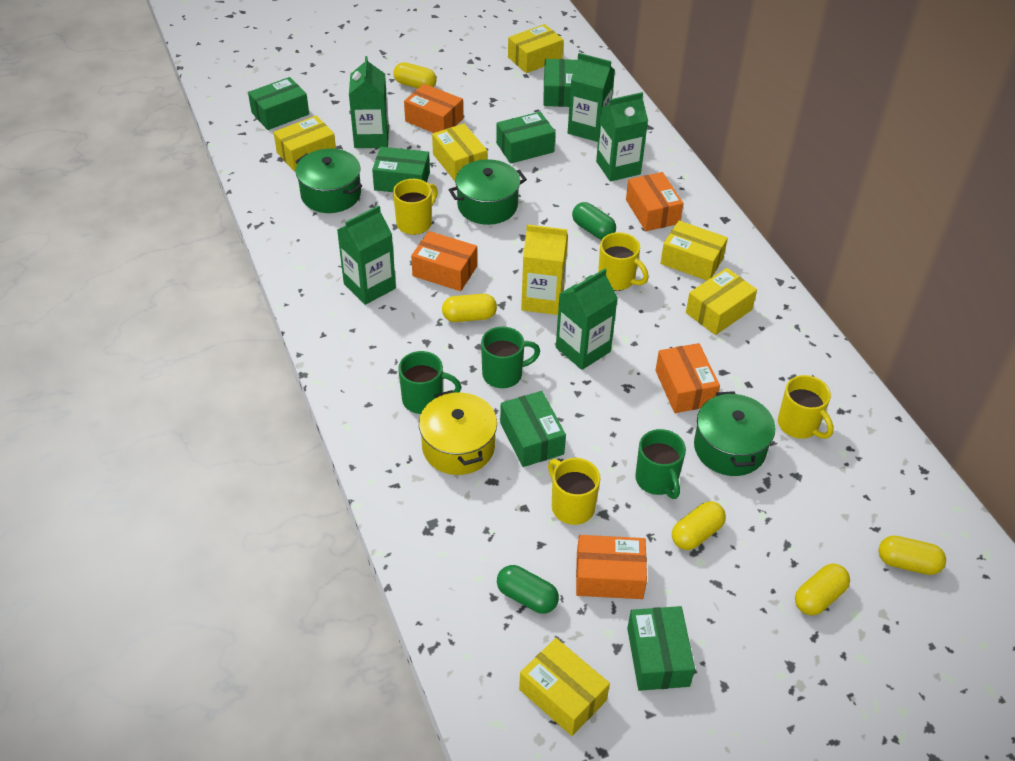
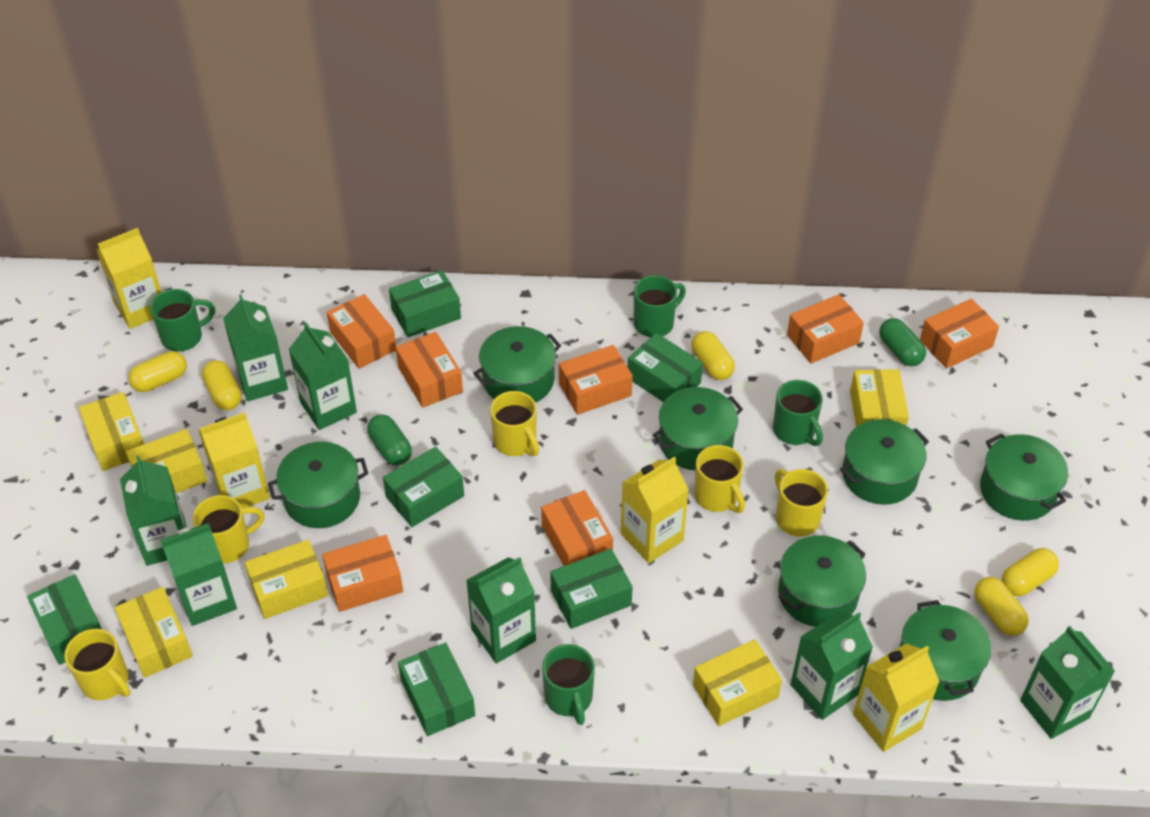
green carton: [337,205,396,305] [349,56,389,148] [556,269,618,370] [568,53,615,142] [596,92,648,182] = 5 -> [120,455,186,566] [160,523,237,626] [223,294,288,401] [289,322,357,430] [466,557,536,664] [791,611,873,720] [1020,626,1115,739] = 7
green mug: [398,351,461,414] [481,327,540,388] [635,429,686,499] = 3 -> [150,289,215,352] [542,644,595,725] [634,275,686,337] [773,380,823,446] = 4
green pot: [295,149,362,213] [449,159,527,225] [694,391,775,476] = 3 -> [268,442,369,528] [473,326,561,403] [653,387,743,470] [778,536,866,627] [840,419,929,505] [900,600,991,701] [980,433,1068,521] = 7
orange box: [404,84,463,133] [411,231,477,291] [576,535,647,599] [626,172,684,231] [655,343,720,413] = 5 -> [322,535,403,612] [327,294,396,369] [396,332,463,408] [541,490,613,566] [559,345,633,415] [787,294,864,364] [920,298,999,369] = 7
yellow carton: [521,224,568,315] = 1 -> [97,228,161,329] [198,412,270,508] [621,457,689,563] [853,643,939,752] = 4
yellow mug: [393,179,438,235] [548,458,600,525] [598,232,649,290] [778,375,834,439] = 4 -> [64,629,130,700] [193,495,264,563] [490,391,539,456] [694,445,745,513] [775,469,828,537] = 5
yellow pot: [419,390,497,475] = 1 -> none = 0

